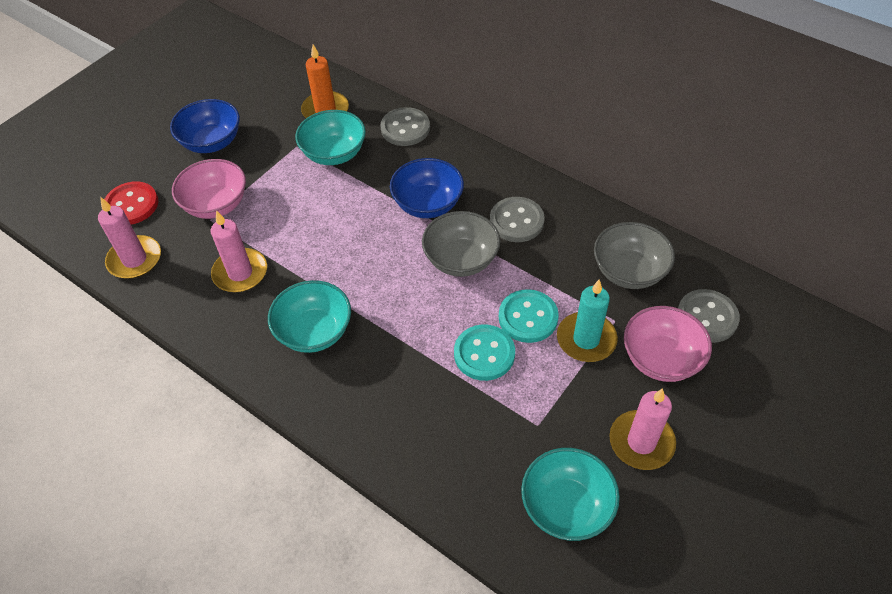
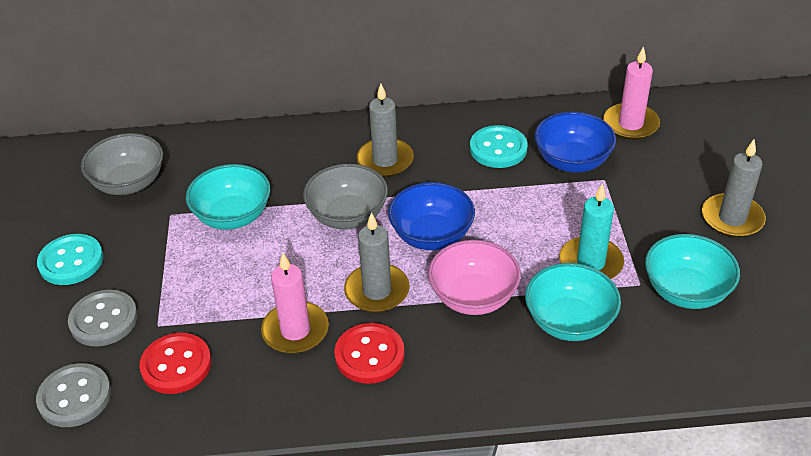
grey button: [380,107,430,146] [490,197,545,242] [678,289,740,343] = 3 -> [36,363,111,427] [68,290,138,346] = 2
grey candle: none = 0 -> [344,212,410,313] [356,84,414,177] [702,139,766,237] = 3
orange candle: [301,45,349,118] = 1 -> none = 0
pink bowl: [172,159,246,219] [624,306,712,382] = 2 -> [428,240,521,315] = 1
pink candle: [98,197,161,279] [211,210,267,293] [609,388,676,470] = 3 -> [261,253,329,354] [603,46,660,140] = 2
red button: [104,181,158,225] = 1 -> [139,333,212,394] [334,323,405,384] = 2

